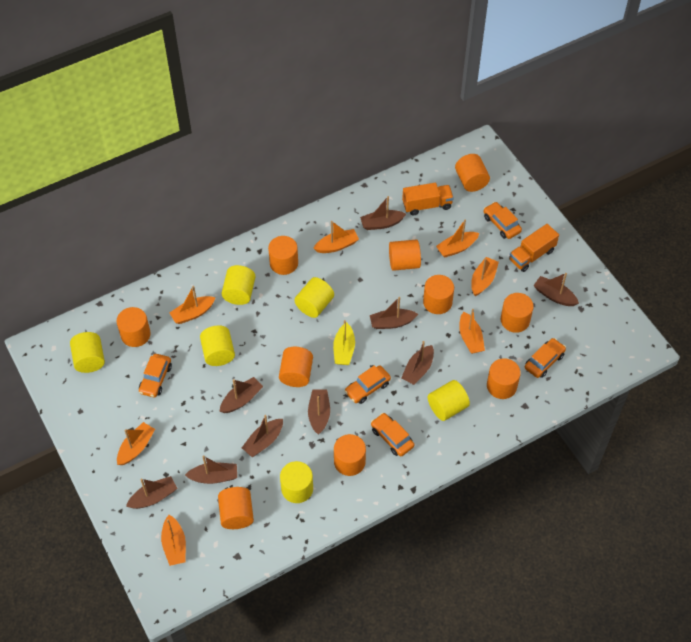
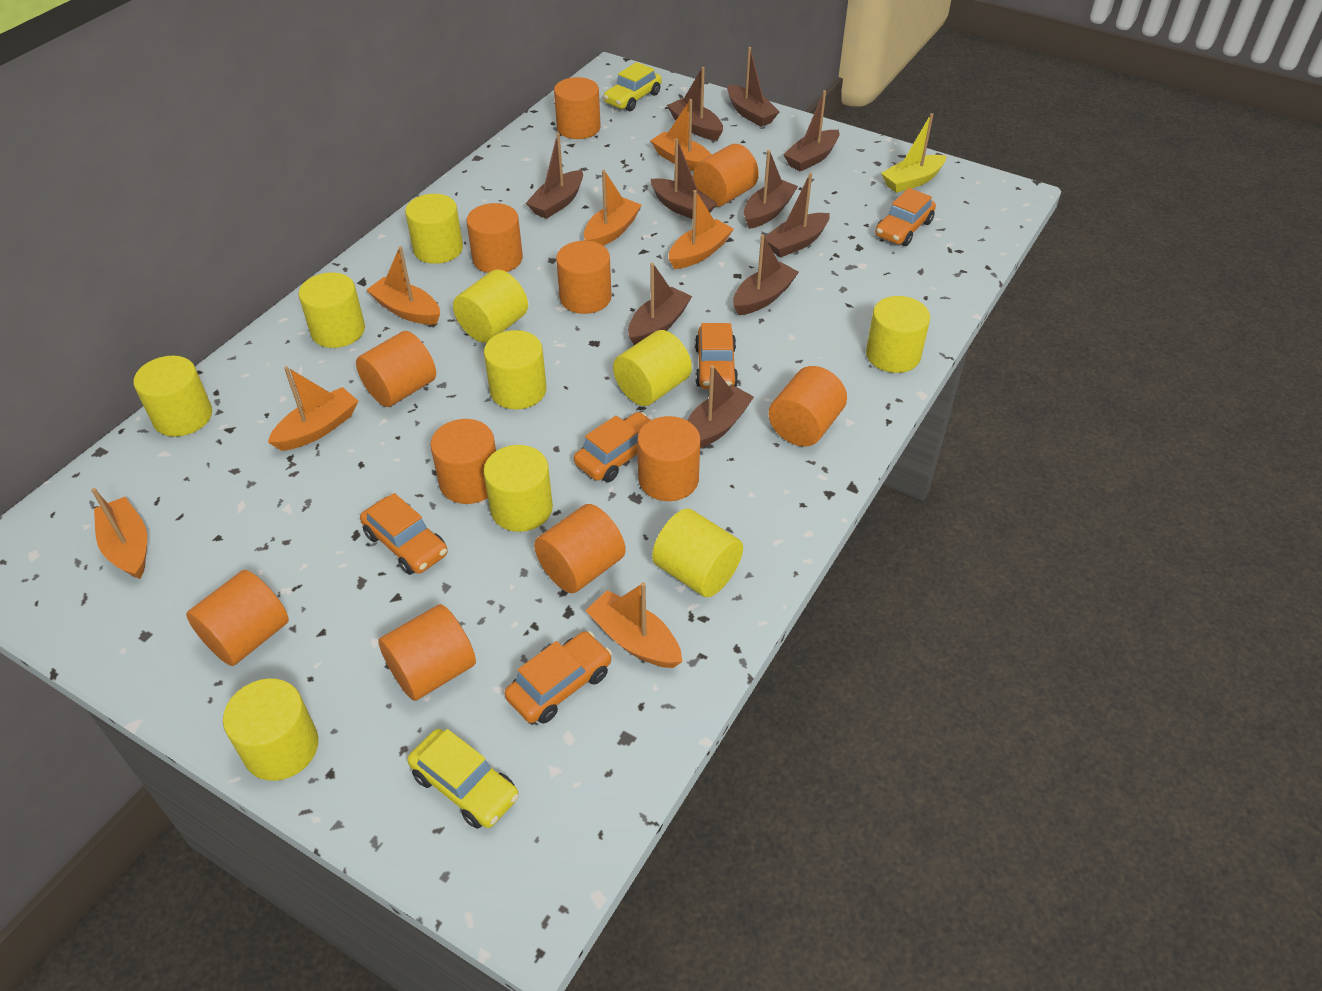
brown boat: [126,476,178,509] [185,455,237,484] [220,377,263,413] [242,415,283,457] [308,389,330,435] [360,196,406,230] [370,297,418,329] [401,341,434,385] [533,273,579,306] = 9 -> [526,133,583,219] [628,263,692,345] [651,139,718,219] [667,67,723,141] [687,365,754,448] [727,47,779,127] [733,234,799,315] [744,150,798,229] [765,173,830,258] [783,90,839,172] = 10
orange cylinder: [117,307,151,347] [218,487,254,529] [268,236,298,275] [279,347,313,387] [334,434,366,476] [389,239,421,271] [423,275,454,314] [455,154,490,192] [487,358,521,399] [501,293,534,333] = 10 -> [186,570,289,666] [356,331,436,407] [378,604,476,701] [430,419,496,504] [466,203,523,273] [534,504,626,593] [554,77,601,139] [556,241,612,314] [637,416,700,501] [693,144,759,207] [768,366,847,447] = 11
orange truck: [402,183,454,215] [509,224,559,272] = 2 -> none = 0
yellow car: none = 0 -> [408,729,519,829] [603,62,662,111] = 2
yellow cylinder: [70,332,105,373] [200,325,235,366] [221,265,255,305] [280,461,313,503] [294,277,334,318] [428,380,470,421] = 6 -> [134,356,212,437] [223,678,318,781] [299,273,365,348] [405,194,463,264] [453,270,528,343] [484,330,546,409] [484,445,553,532] [613,330,692,406] [652,509,743,597] [866,296,930,373] = 10

